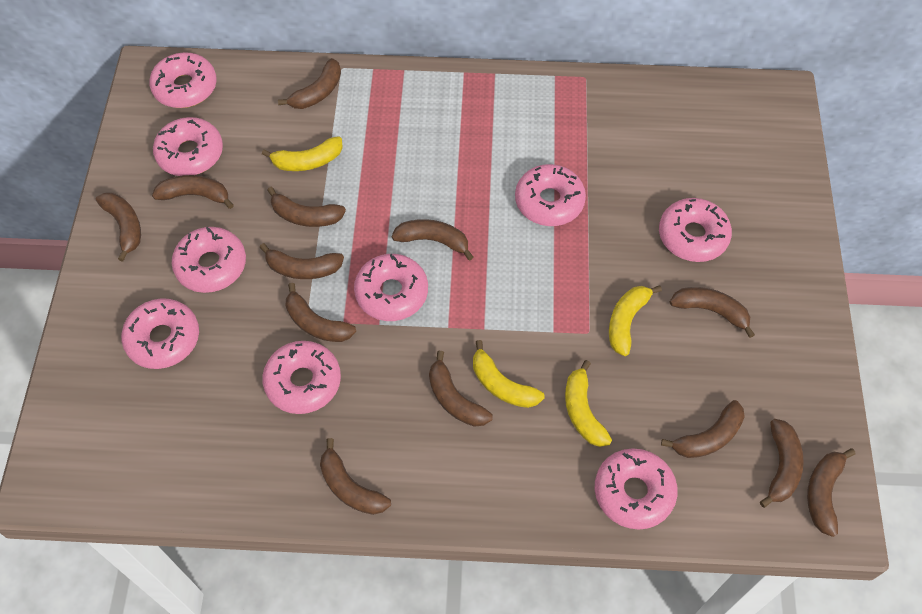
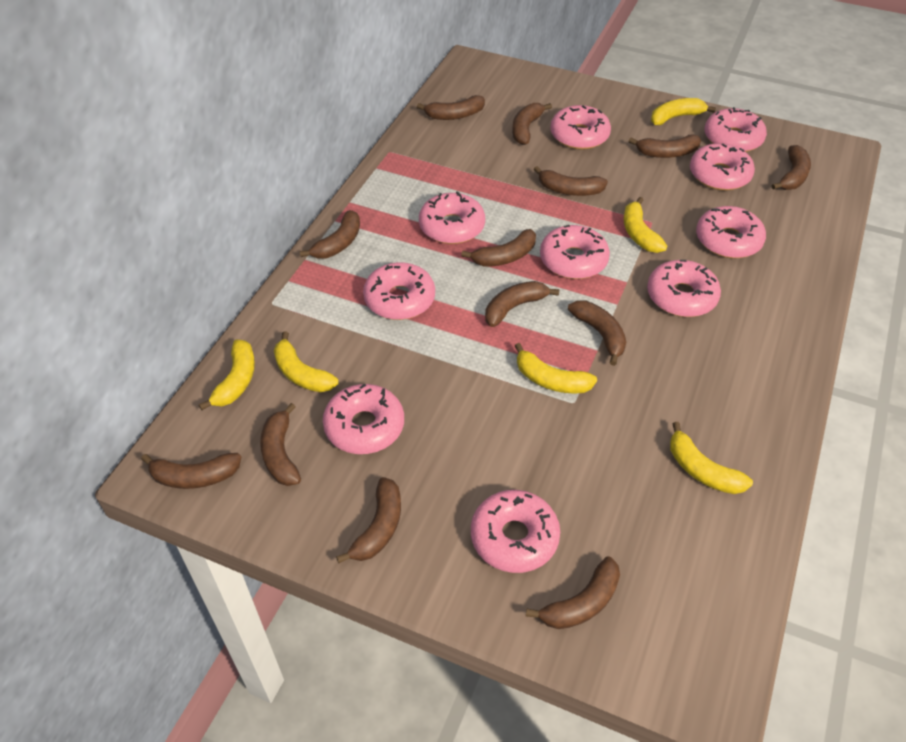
pink donut: [121,298,199,369] [149,52,217,108] [153,117,223,176] [172,227,246,293] [262,341,341,414] [354,254,428,321] [515,164,586,226] [595,448,678,530] [659,198,732,262] = 9 -> [323,383,404,454] [363,262,435,320] [419,191,485,244] [471,490,560,573] [540,225,610,279] [550,105,611,150] [647,260,721,317] [690,143,755,191] [696,206,766,258] [704,107,767,152] = 10
yellow banana: [262,136,343,171] [473,340,545,408] [565,360,612,447] [609,285,662,356] = 4 -> [199,340,255,410] [274,331,339,392] [515,343,597,394] [624,197,667,253] [651,98,716,125] [670,422,753,494] = 6

